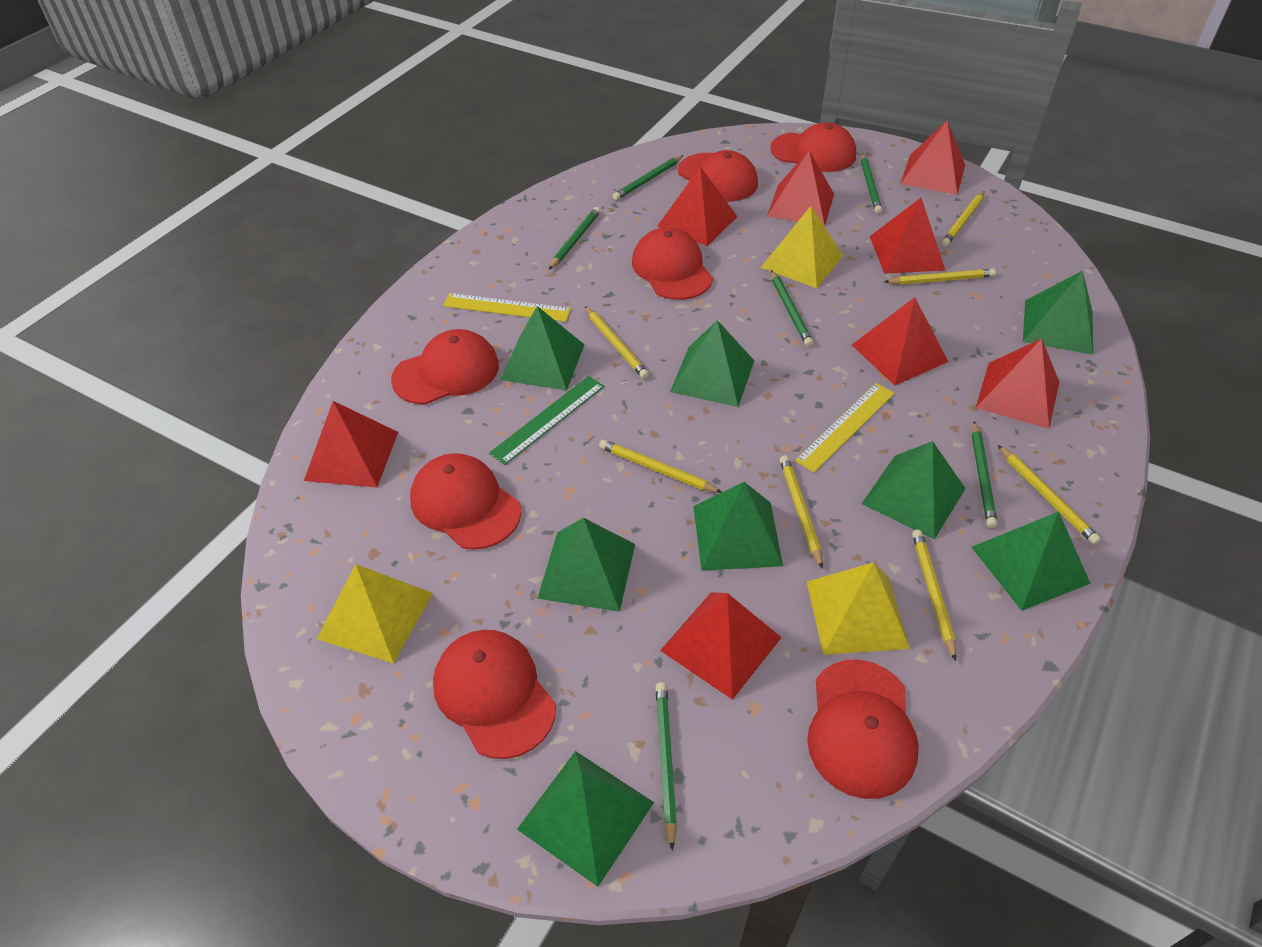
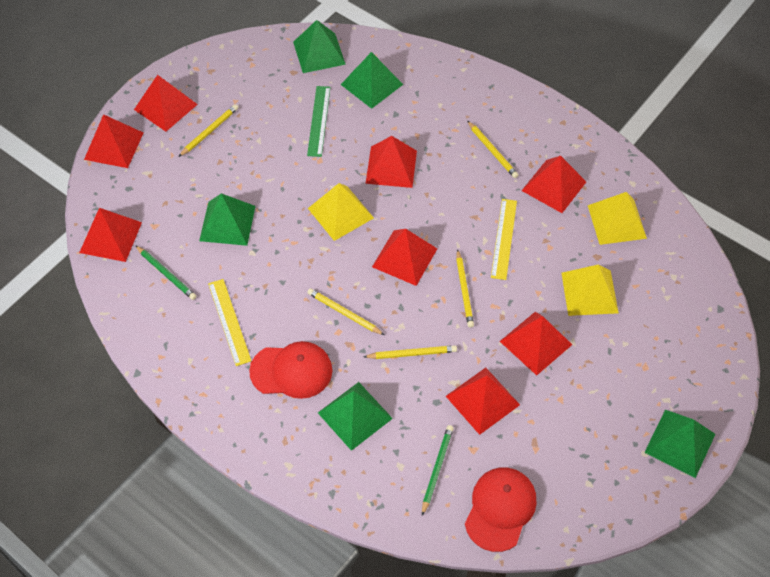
green pencil: [549,207,601,270] [613,155,683,200] [656,682,677,851] [771,270,813,347] [861,154,882,214] [972,421,997,528] = 6 -> [135,245,196,300] [422,425,454,516] = 2
green pyramid: [500,306,585,391] [517,751,654,887] [537,518,635,612] [670,320,754,407] [693,482,783,571] [862,441,966,540] [971,511,1091,611] [1023,270,1093,355] = 8 -> [199,193,255,246] [293,20,346,73] [318,382,393,451] [341,52,403,109] [644,410,715,478] = 5
red cap: [391,329,499,405] [410,453,521,550] [433,630,556,759] [632,227,713,300] [678,150,758,202] [770,122,856,172] [807,660,919,799] = 7 -> [249,341,332,399] [465,467,537,552] = 2
yellow pencil: [585,306,649,379] [599,439,722,493] [780,455,823,569] [884,269,996,285] [912,530,956,661] [942,191,985,246] [998,445,1101,544] = 7 -> [179,105,238,157] [307,288,384,335] [363,345,457,359] [456,249,474,328] [467,121,518,178] = 5

